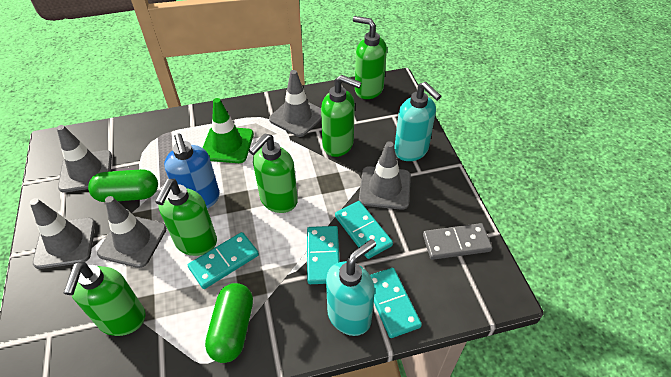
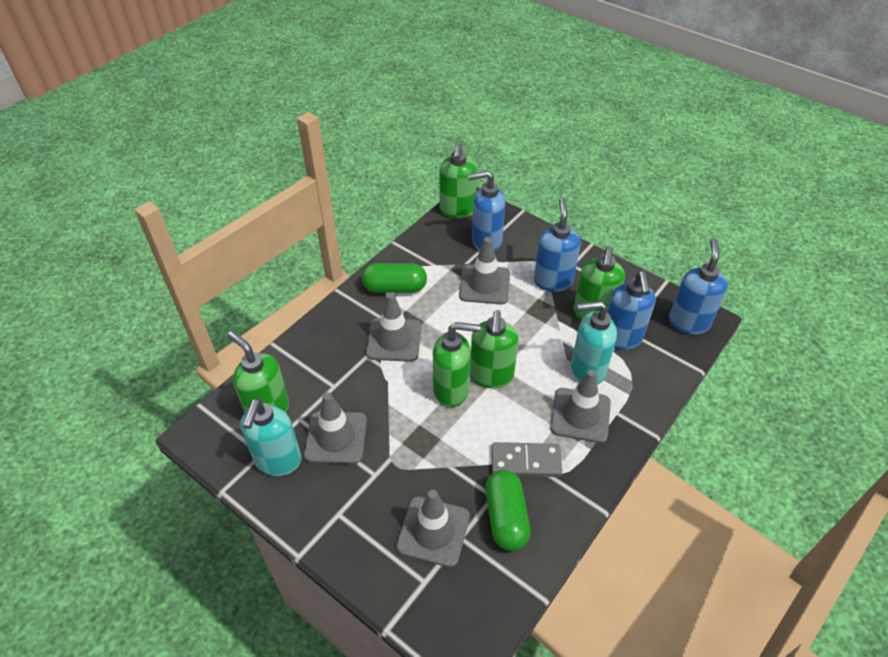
blue soap dispenser: [164,133,220,209] = 1 -> [468,171,505,252] [534,198,581,292] [607,271,656,350] [669,238,728,335] = 4
green traffic cone: [203,98,254,163] = 1 -> none = 0
turquoise domino: [188,232,259,289] [307,226,340,284] [335,201,393,259] [370,268,422,338] = 4 -> none = 0

